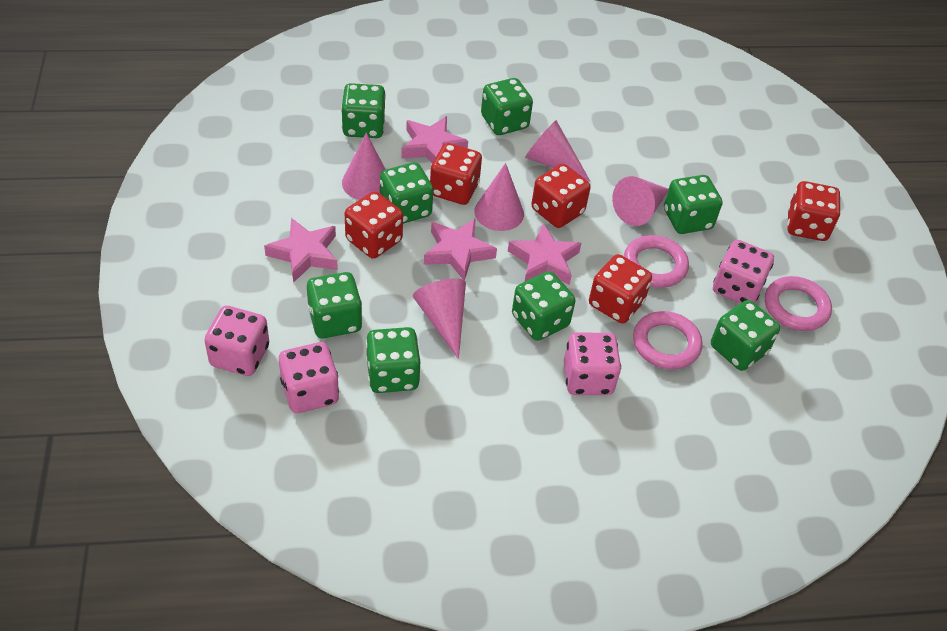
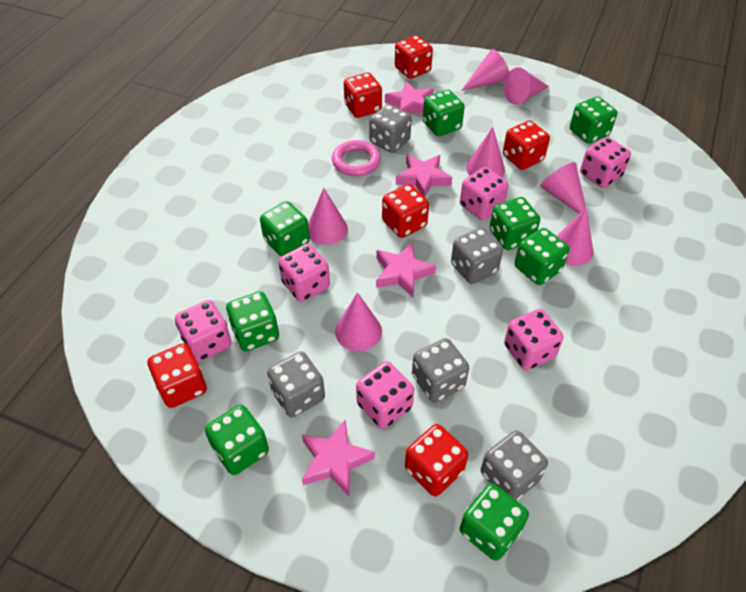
grey dice: none = 0 -> [267,351,325,417] [369,104,412,153] [412,338,469,403] [451,227,503,284] [481,430,548,501] = 5
pink cone: [342,133,386,200] [413,278,466,359] [474,163,524,231] [525,120,590,181] [612,176,668,226] = 5 -> [308,188,348,245] [335,292,382,351] [461,49,509,91] [466,127,505,177] [504,67,549,105] [540,162,589,220] [557,208,593,266] = 7
pink dice: [204,306,269,376] [279,342,339,413] [564,333,621,395] [713,240,774,304] = 4 -> [175,300,232,362] [278,244,330,302] [356,362,414,429] [460,167,509,220] [504,309,564,370] [580,137,631,188] = 6
pink ring: [624,235,689,288] [633,311,703,369] [765,276,832,331] = 3 -> [332,140,381,176] = 1
red dice: [345,191,403,259] [430,143,482,205] [531,164,591,228] [589,254,652,324] [787,181,840,241] = 5 -> [148,343,207,408] [344,73,382,118] [382,184,429,238] [395,35,433,79] [405,424,468,496] [503,121,550,170] = 6

